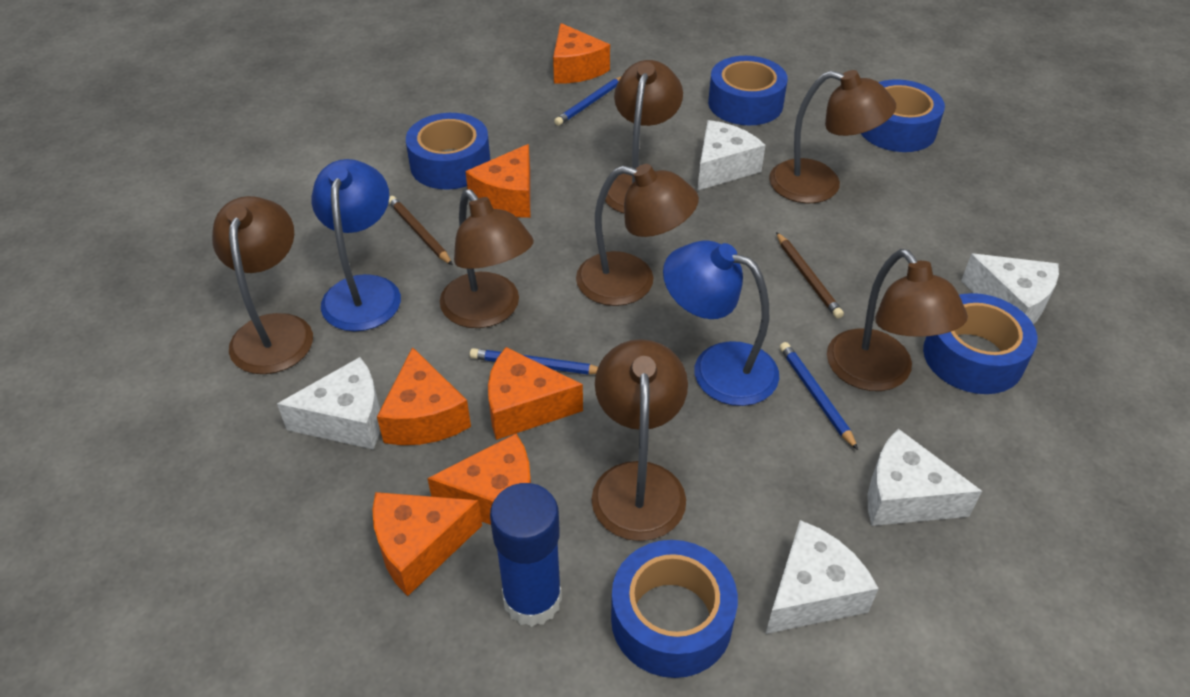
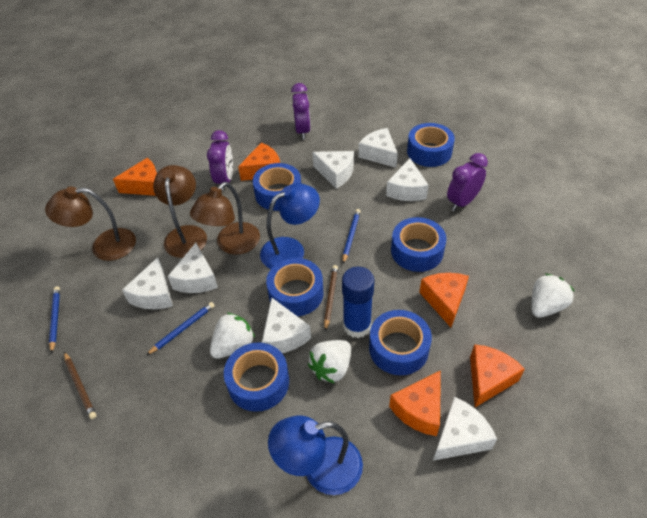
blue tape: [406,113,490,190] [611,540,738,678] [708,56,788,125] [861,79,945,152] [923,293,1038,394] = 5 -> [224,342,289,412] [253,163,301,211] [266,258,324,316] [369,310,432,375] [391,217,446,272] [407,123,455,167] = 6
brown lamp: [212,196,313,374] [440,189,534,328] [576,164,699,306] [591,339,688,541] [605,60,683,213] [769,70,896,203] [827,249,968,391] = 7 -> [45,187,136,261] [153,165,207,258] [190,182,260,255] = 3
orange cheese: [372,492,482,596] [377,347,471,445] [427,433,531,525] [465,144,530,218] [488,347,583,440] [553,23,610,84] = 6 -> [113,158,157,196] [238,143,280,181] [389,370,441,436] [419,273,469,327] [470,344,525,407] = 5
purple clock: none = 0 -> [207,130,233,190] [291,83,311,140] [447,153,488,211] = 3
white cheese: [277,357,380,450] [697,120,765,191] [765,520,879,634] [868,429,982,526] [961,254,1059,324] = 5 -> [122,257,173,309] [168,243,218,293] [262,298,311,353] [312,151,354,189] [359,128,398,168] [386,158,429,201] [433,397,497,461] = 7
white strawberry: none = 0 -> [210,313,255,359] [308,340,351,384] [531,273,574,318] = 3

